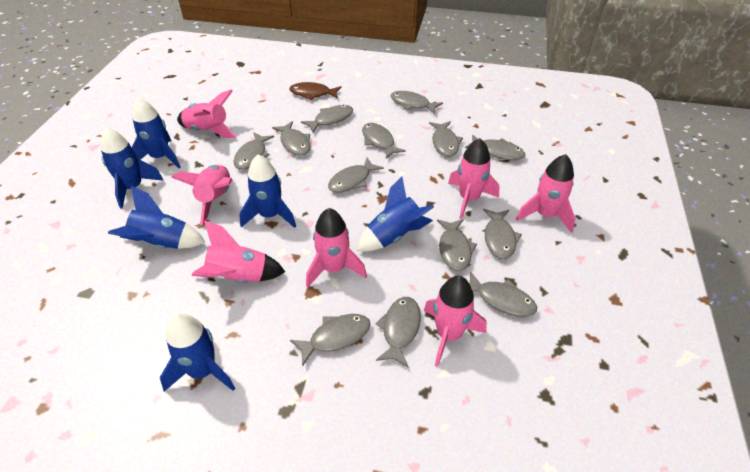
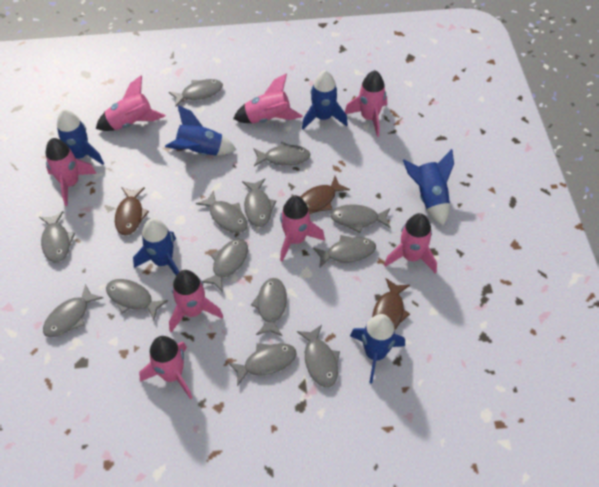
brown fish: [289,82,342,100] = 1 -> [115,187,149,236] [301,176,350,214] [372,278,410,330] = 3
pink rocket: [171,165,232,225] [177,89,237,138] [192,220,285,283] [306,208,367,288] [424,276,487,367] [448,138,500,219] [516,154,575,233] = 7 -> [45,138,97,206] [96,75,166,131] [139,336,193,399] [169,270,223,333] [233,73,303,123] [280,196,325,261] [345,70,387,137] [384,213,437,273] = 8

